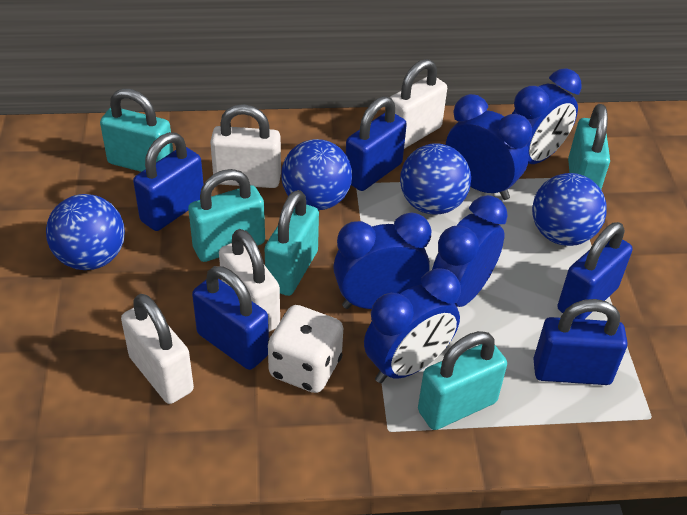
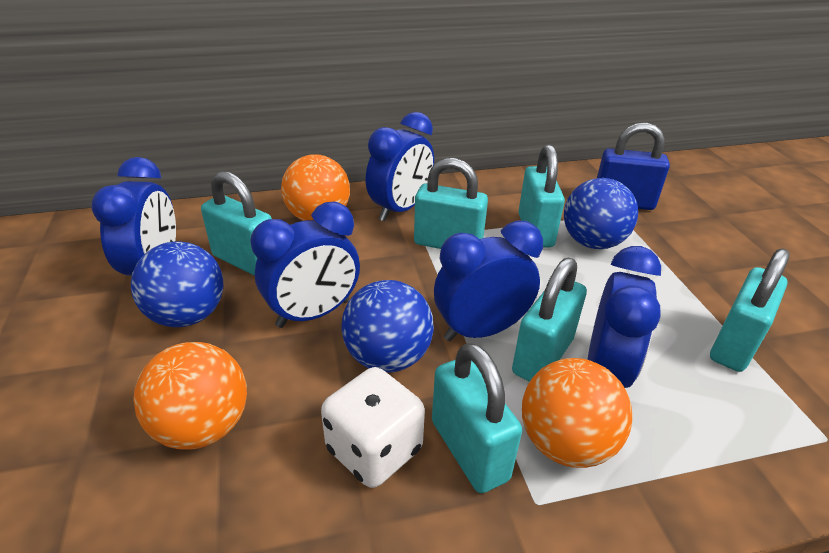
blue ball: [46,194,125,270] [281,139,352,210] [400,143,471,215] [532,173,607,246] = 4 -> [131,241,224,327] [341,280,434,372] [564,178,638,249] = 3
blue padlock: [133,132,204,231] [192,266,269,370] [346,96,407,191] [533,299,628,385] [558,222,633,319] = 5 -> [597,122,670,210] = 1
orange ball: none = 0 -> [133,342,247,449] [281,154,350,221] [522,358,633,468] = 3
turquoise padlock: [100,88,173,172] [188,169,265,262] [265,190,319,296] [418,331,507,430] [568,104,610,189] = 5 -> [201,171,272,276] [414,158,488,249] [432,343,522,493] [512,258,587,382] [518,144,565,247] [710,248,790,372] = 6
white padlock: [121,294,194,404] [210,104,281,188] [219,229,280,332] [390,59,447,149] = 4 -> none = 0

